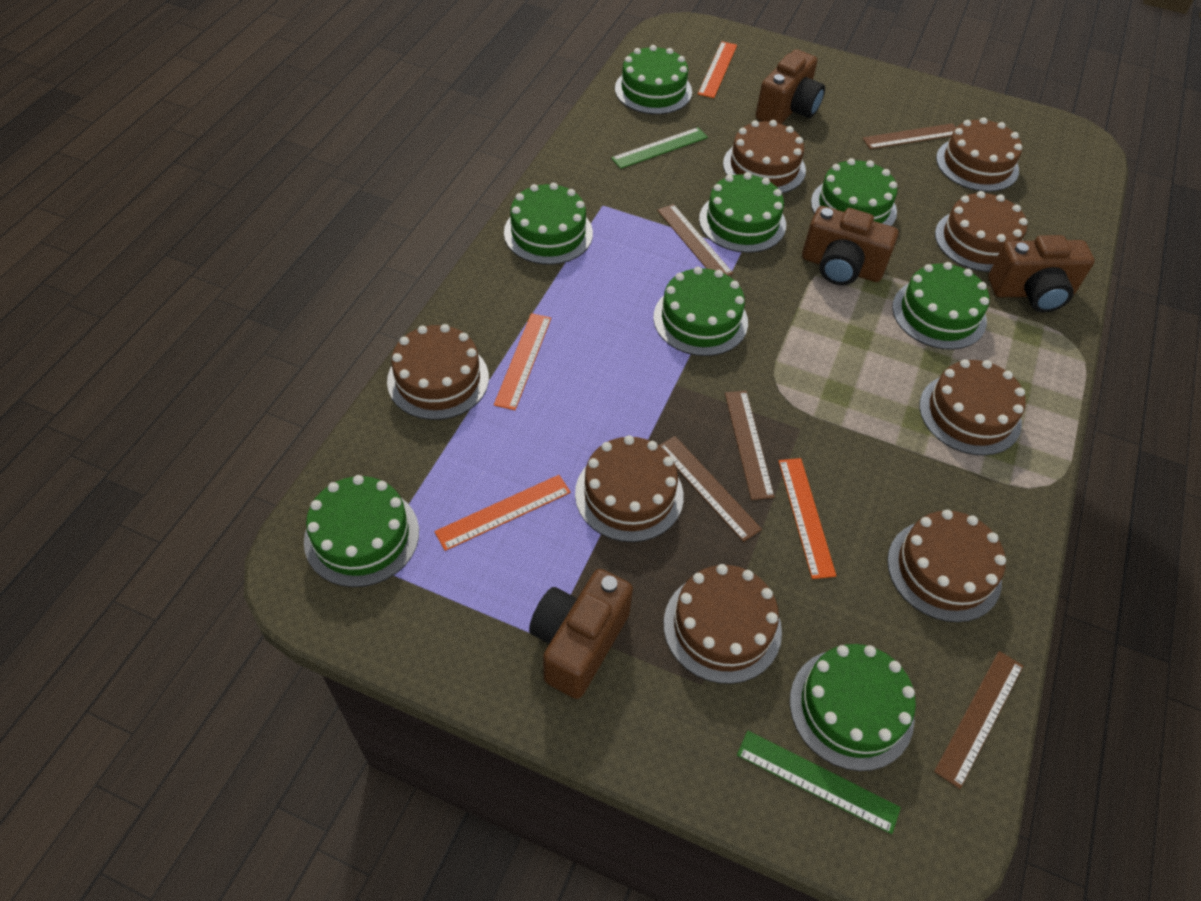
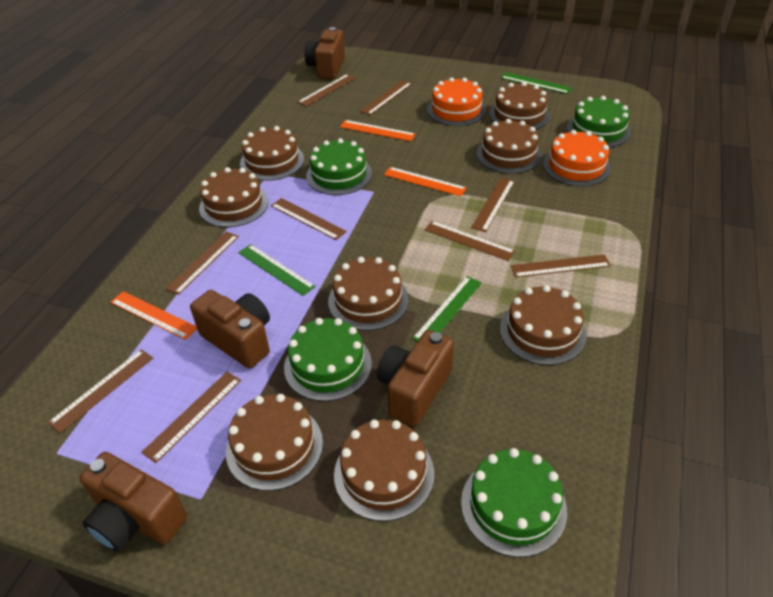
brown ruler: [657,204,733,276] [659,436,762,542] [725,391,775,500] [862,123,956,149] [934,651,1023,789] = 5 -> [48,349,153,433] [141,372,241,463] [165,231,239,295] [271,198,347,240] [298,74,356,107] [360,80,412,115] [424,221,516,261] [471,178,515,232] [511,254,611,278] = 9
green cake: [304,475,419,587] [504,182,593,265] [615,45,692,114] [653,267,748,356] [699,172,786,253] [790,644,916,771] [811,158,897,226] [892,262,989,350] = 8 -> [284,318,372,401] [306,138,372,195] [461,448,567,557] [567,96,631,147] = 4
green ruler: [611,127,708,169] [737,731,901,834] = 2 -> [238,244,316,296] [412,276,482,342] [501,72,572,94] = 3
orange cake: none = 0 -> [427,77,486,126] [543,130,611,186] = 2
orange ruler: [434,475,571,551] [494,313,551,410] [698,41,737,98] [779,458,836,579] = 4 -> [110,291,197,340] [340,120,416,141] [384,167,467,196] = 3

